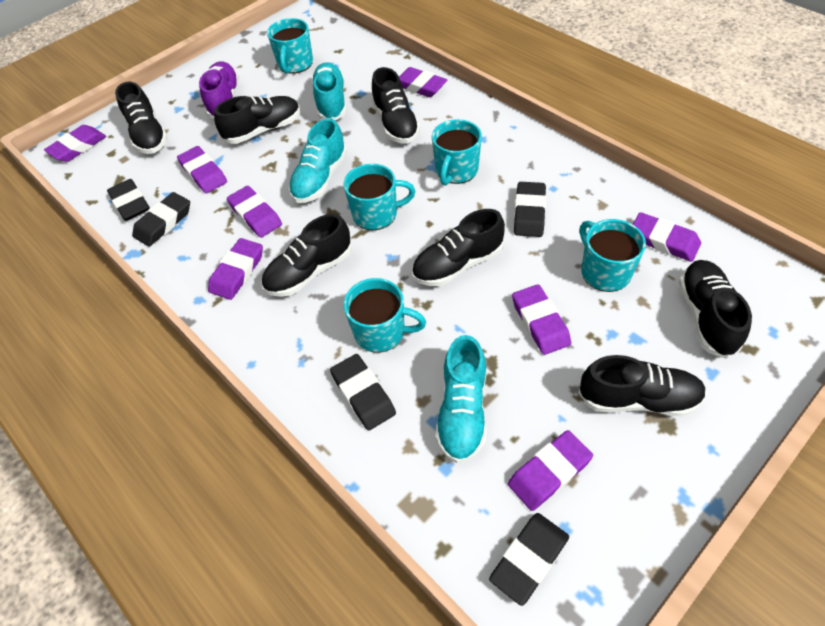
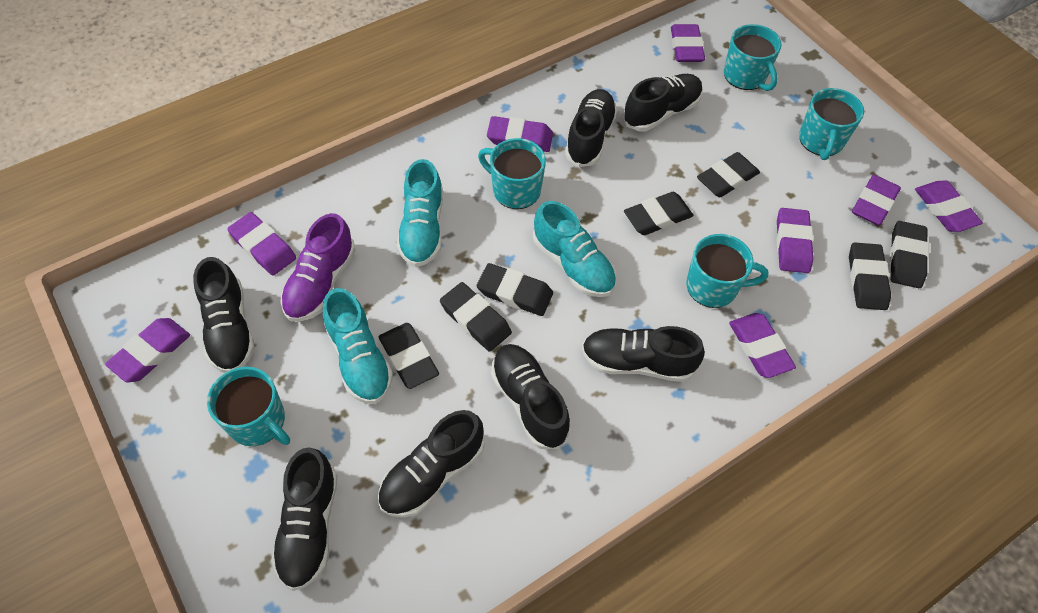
black eraser: [107,179,150,221] [132,192,190,247] [330,354,396,430] [489,513,569,606] [514,182,546,237] = 5 -> [379,323,439,389] [440,282,512,352] [477,263,553,316] [624,192,694,235] [697,152,760,197] [849,242,891,310] [890,221,929,288] = 7

